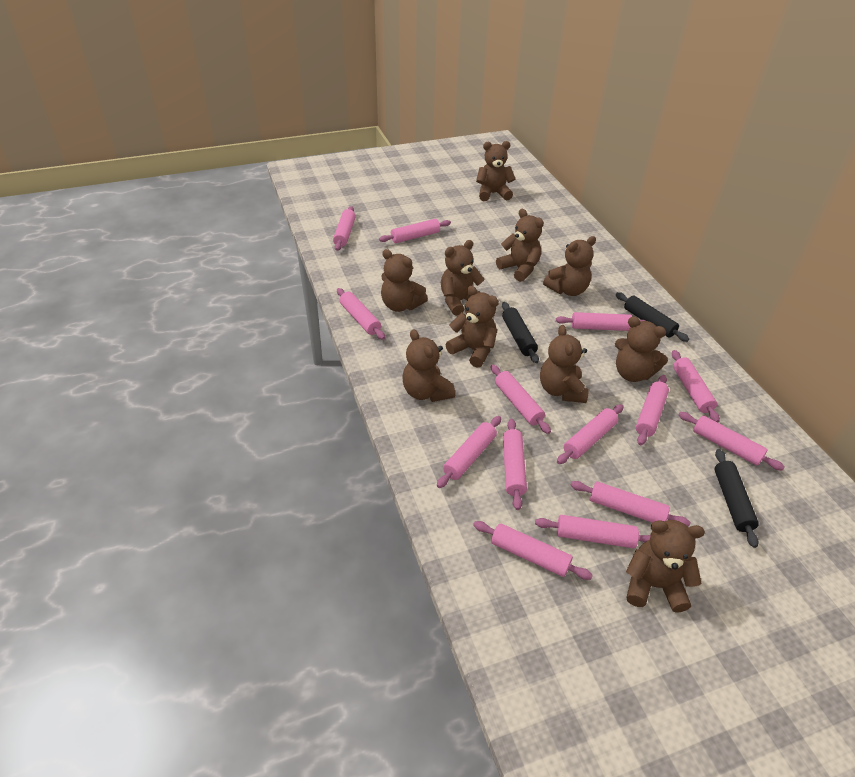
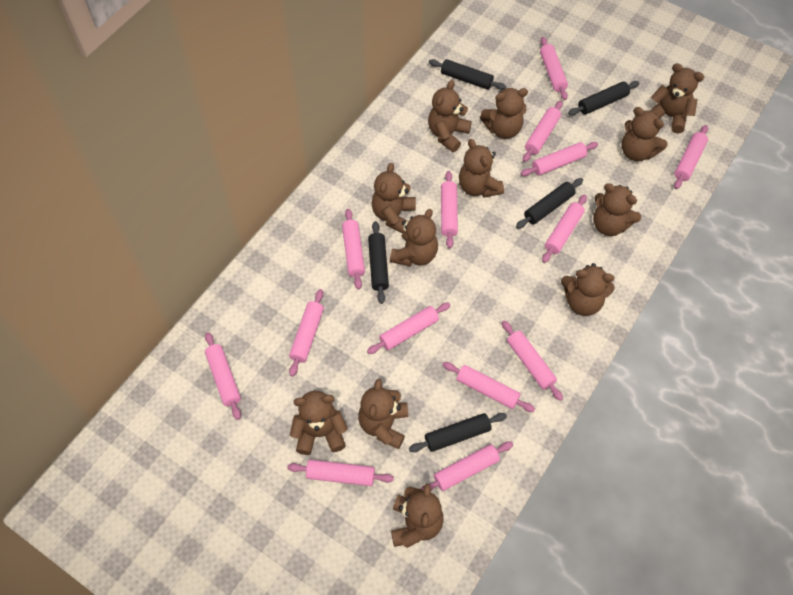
black rolling pin: [502,302,539,363] [616,292,689,342] [714,449,759,548] = 3 -> [368,221,389,304] [409,413,507,452] [429,59,506,90] [516,178,583,229] [568,81,640,116] = 5
brown teddy bear: [381,249,428,312] [402,329,455,402] [441,240,485,316] [446,286,499,368] [476,141,515,201] [496,209,544,282] [540,325,589,403] [543,236,596,296] [615,316,668,382] [626,520,705,613] = 10 -> [290,391,348,455] [358,379,408,449] [371,163,416,233] [390,209,438,267] [391,484,444,548] [428,80,472,152] [459,139,504,198] [480,88,528,139] [561,263,615,316] [593,183,641,236] [621,107,667,161] [650,63,704,134] = 12

